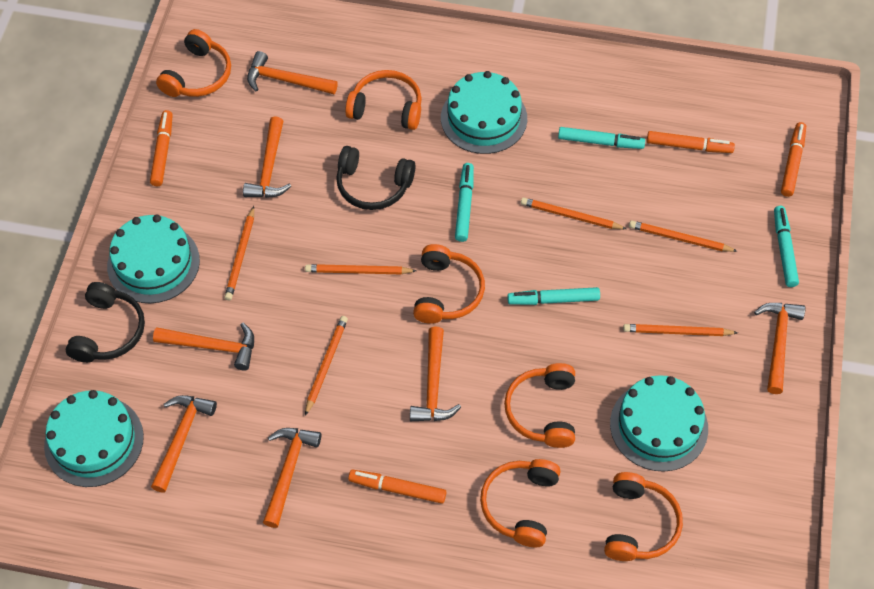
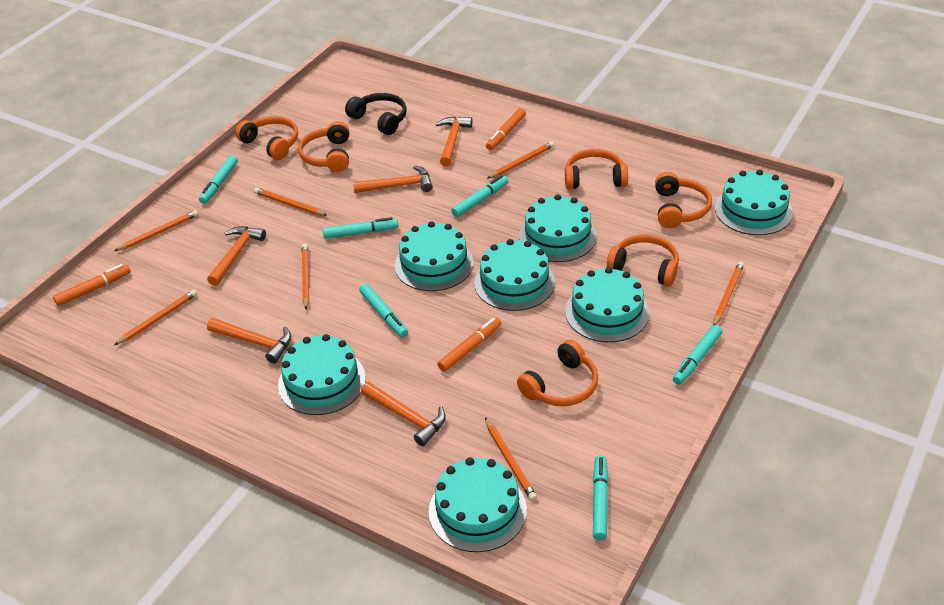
black headphones: [66,282,145,363] [336,146,415,210] = 2 -> [345,93,407,135] = 1
orange hammer: [151,395,217,493] [153,323,254,370] [243,116,291,198] [247,51,338,94] [263,428,321,528] [410,327,461,421] [754,303,806,394] = 7 -> [207,226,266,286] [207,318,291,363] [353,165,433,193] [361,382,446,446] [436,116,472,166] = 5
orange marker: [150,110,173,186] [348,470,446,504] [647,131,735,153] [781,122,806,197] = 4 -> [53,264,131,306] [437,317,501,372] [486,108,526,150] = 3
orange pencil: [225,206,254,300] [305,264,416,275] [305,316,348,416] [521,198,627,229] [623,324,738,336] [629,221,738,252] = 6 -> [114,290,197,345] [115,210,198,251] [254,188,328,216] [302,244,309,309] [485,417,537,501] [487,142,554,179] [713,262,744,325] = 7
turquoise cake: [44,390,144,487] [107,215,200,303] [441,71,527,154] [610,375,708,472] = 4 -> [278,334,366,415] [395,221,473,291] [429,457,527,552] [474,239,555,311] [519,194,597,262] [565,267,649,342] [715,170,793,235] = 7
turquoise marker: [455,163,474,242] [507,287,600,305] [558,127,645,149] [774,206,799,287] = 4 -> [199,155,238,204] [323,217,398,239] [359,284,408,337] [451,175,508,217] [593,455,608,540] [673,325,722,385] = 6

